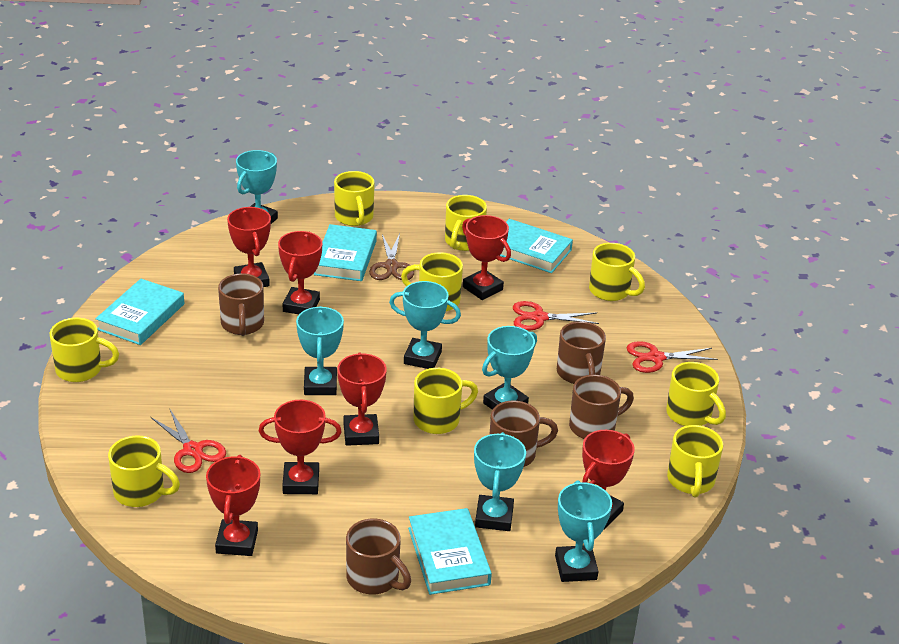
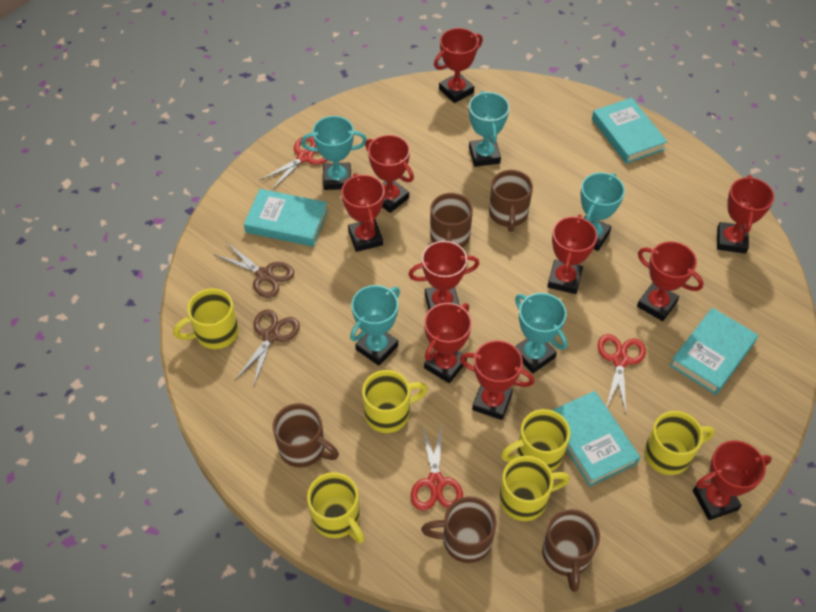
brown scissors: [369,234,414,280] = 1 -> [215,242,294,298] [235,309,300,388] = 2
red trophy: [206,455,260,556] [227,207,271,287] [259,400,342,494] [278,231,322,314] [337,353,387,446] [462,215,511,300] [582,430,635,530] = 7 -> [341,173,385,252] [365,135,414,213] [408,241,479,310] [424,303,472,383] [434,28,483,103] [460,340,534,420] [547,214,597,294] [637,241,704,321] [693,440,772,520] [717,175,775,254] = 10
turquoise trophy: [236,150,278,224] [296,306,344,395] [389,281,461,369] [474,432,526,531] [482,326,537,410] [555,480,612,582] = 6 -> [301,116,367,190] [350,285,400,366] [469,91,509,167] [515,293,568,373] [581,173,625,251] = 5
yellow mug: [50,318,119,382] [108,435,180,507] [334,171,375,226] [401,252,463,311] [413,368,478,434] [445,195,487,251] [589,243,645,301] [666,362,726,426] [667,425,723,497] = 9 -> [173,288,239,349] [307,472,365,543] [362,370,428,433] [499,456,570,521] [501,409,570,472] [644,411,715,475] = 6

